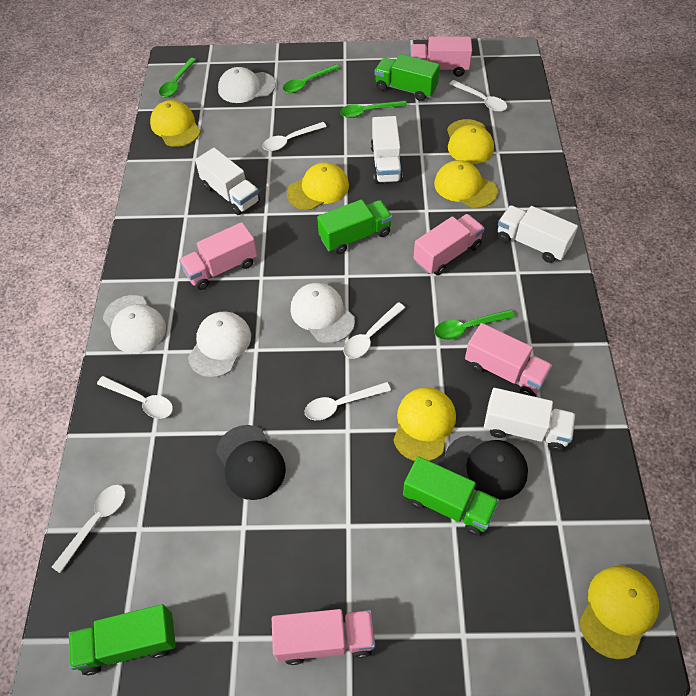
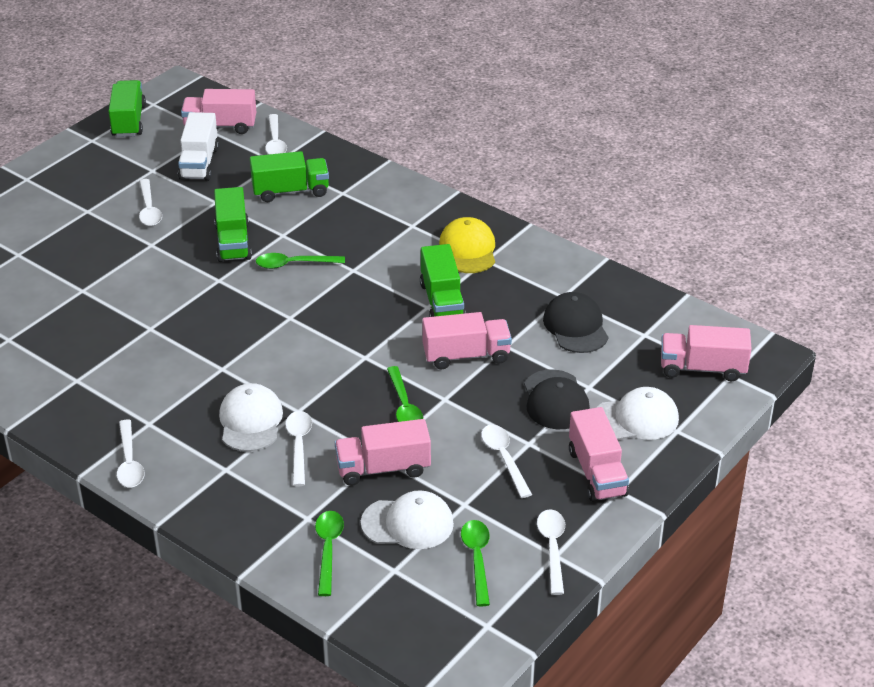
white cap: [103,295,166,354] [188,311,251,378] [218,67,276,103] [290,283,355,343] = 4 -> [219,383,283,452] [361,490,454,549] [596,387,679,440] = 3
white truck: [195,148,260,215] [370,116,403,184] [484,388,576,452] [498,205,578,263] = 4 -> [178,112,219,181] = 1
yellow cap: [150,100,201,147] [287,162,349,210] [393,387,456,461] [434,160,498,208] [447,119,494,164] [579,566,659,659] = 6 -> [439,217,495,273] = 1

